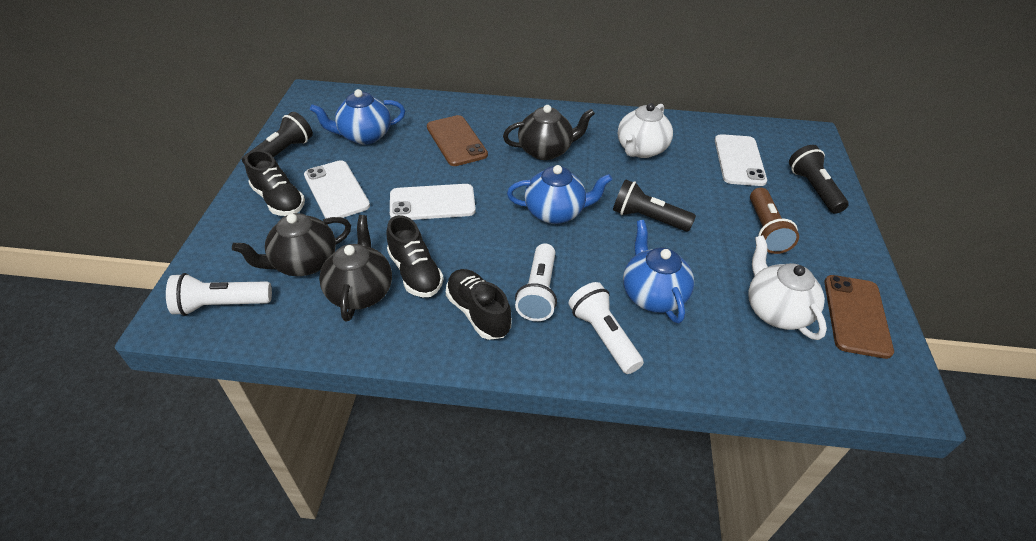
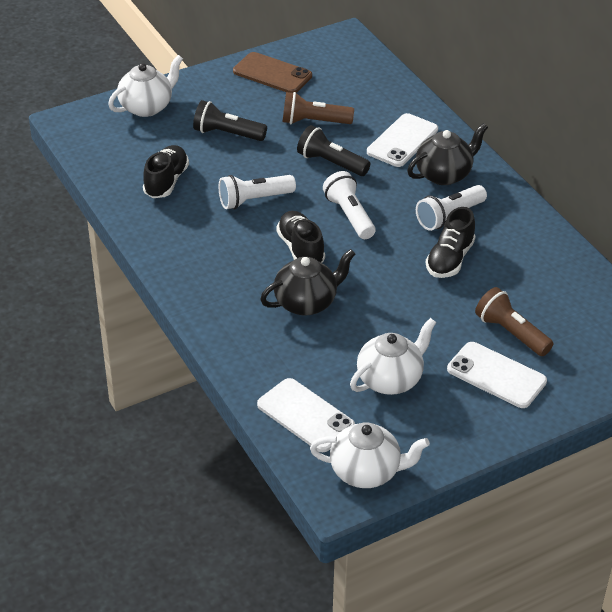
black flashlight: [242,112,313,165] [613,179,696,232] [789,145,849,214] = 3 -> [193,100,267,141] [297,125,370,176] = 2
black teapot: [232,213,351,276] [319,215,392,321] [503,105,595,160] = 3 -> [260,249,355,316] [407,123,488,185] = 2
blue teapot: [310,89,405,145] [507,165,612,224] [623,220,694,323] = 3 -> none = 0
brown flashlight: [750,188,799,254] = 1 -> [282,92,354,124] [475,287,553,356] = 2
brown phone: [427,115,488,166] [824,275,894,359] = 2 -> [233,52,312,93] = 1
white teapot: [618,103,673,158] [748,235,827,340] = 2 -> [108,55,183,117] [310,422,430,488] [350,318,436,395] = 3

